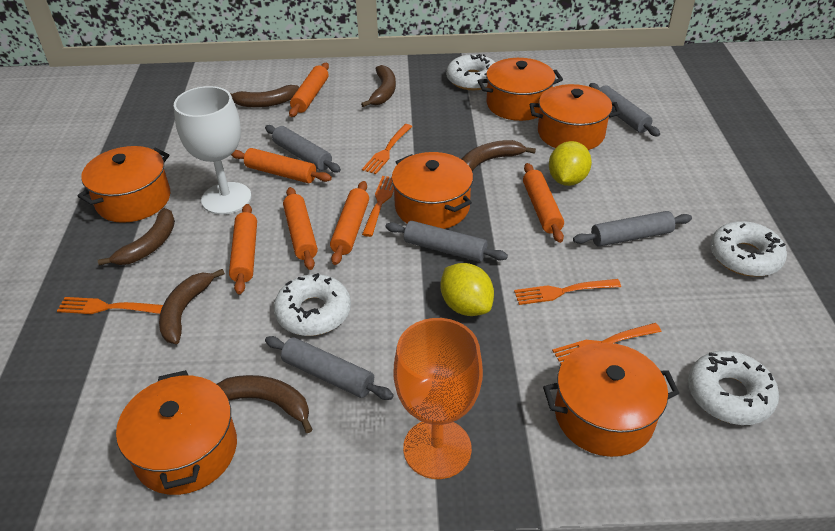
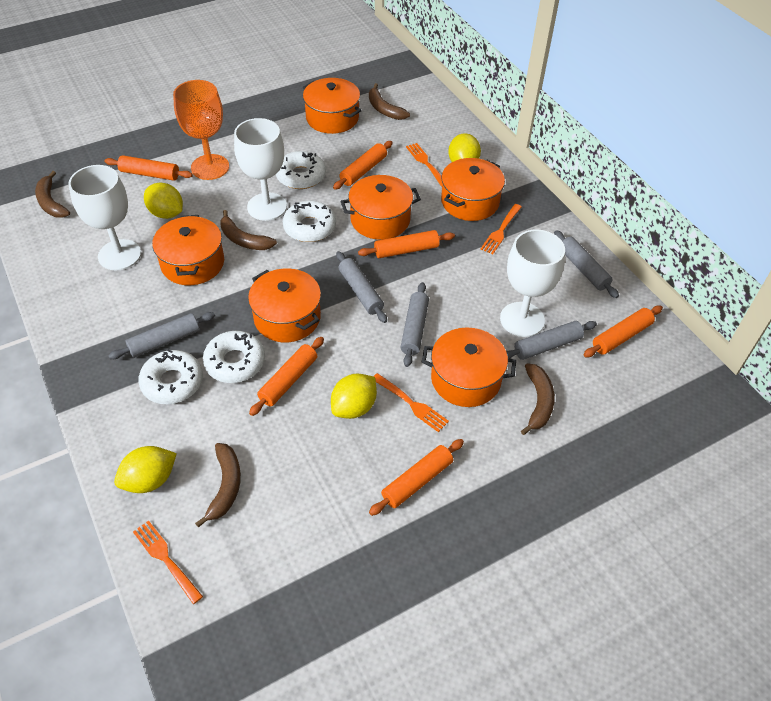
brown banana: [98,208,175,266] [159,269,225,344] [217,375,313,433] [230,85,299,108] [361,65,396,107] [462,140,536,171] = 6 -> [35,171,70,218] [195,443,241,527] [220,210,277,250] [369,83,410,120] [521,363,555,435] = 5
orange fork: [57,297,163,314] [362,124,412,174] [362,176,394,237] [514,279,621,305] [552,323,661,364] = 5 -> [133,521,203,604] [374,373,449,432] [406,143,443,187] [481,204,522,254] = 4
white goblet: [174,86,251,215] = 1 -> [68,165,141,270] [234,118,287,221] [500,229,565,337] = 3
yellow lemon: [441,263,494,316] [549,141,592,186] = 2 -> [114,446,177,493] [144,183,183,219] [331,374,377,419] [448,133,481,162] = 4

